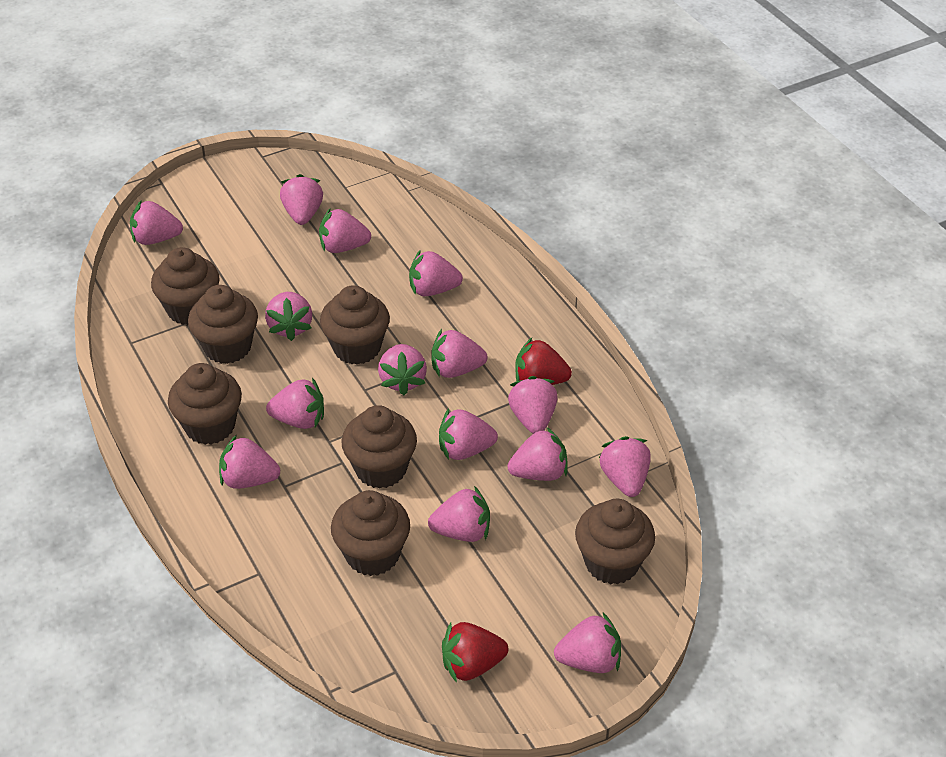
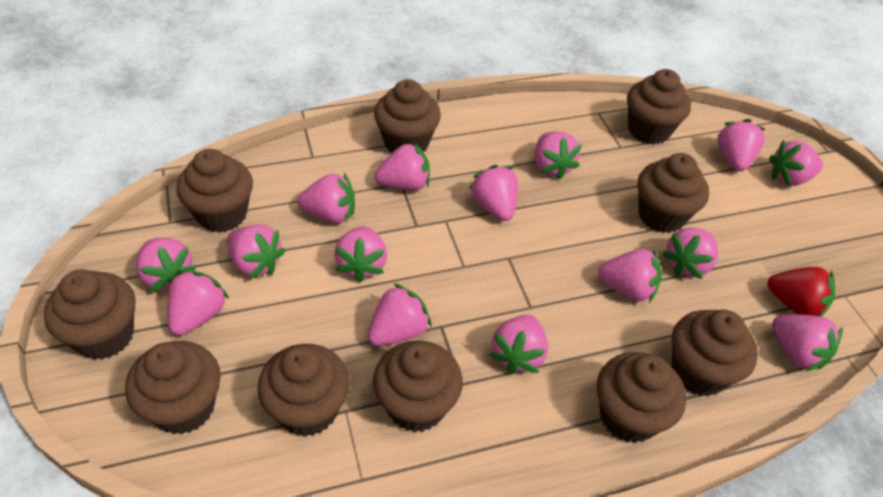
brown cupcake: [151,247,219,325] [168,363,242,445] [188,285,258,364] [320,285,390,365] [331,490,410,576] [341,405,417,488] [575,499,655,585] = 7 -> [44,269,136,360] [125,341,221,435] [176,149,253,233] [257,344,350,437] [373,340,463,432] [374,79,441,154] [597,352,686,443] [627,69,691,145] [638,153,709,233] [671,310,758,396] = 10
red strawberry: [442,622,508,683] [516,338,572,385] = 2 -> [768,267,835,317] = 1

